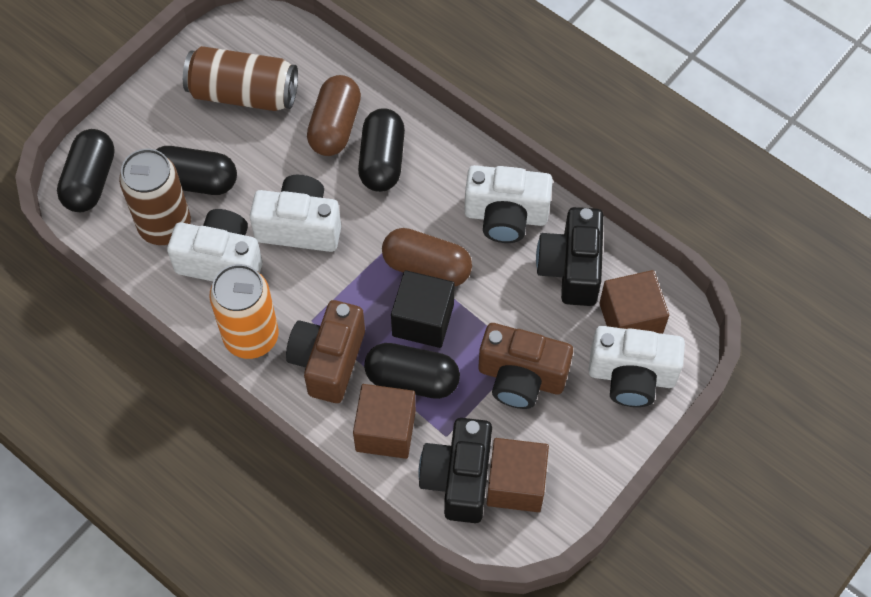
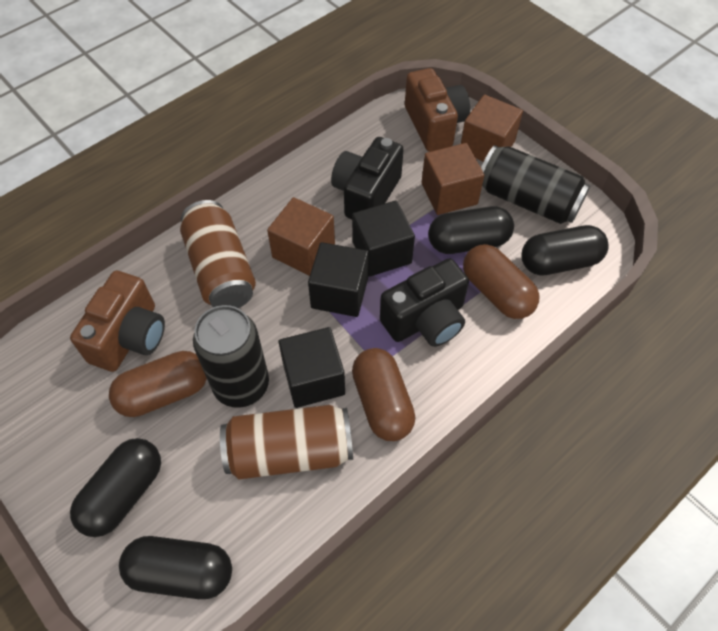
black can: none = 0 -> [193,305,269,408] [481,145,590,224] = 2
black cube: [391,270,455,348] = 1 -> [278,327,345,408] [308,242,369,317] [352,200,415,277] = 3
brown capsule: [307,75,361,156] [382,228,472,287] = 2 -> [109,351,207,417] [352,348,415,441] [463,244,539,319] = 3
orange can: [209,264,279,359] = 1 -> none = 0
white camera: [167,209,262,281] [250,175,341,252] [464,165,553,243] [588,326,685,407] = 4 -> none = 0

